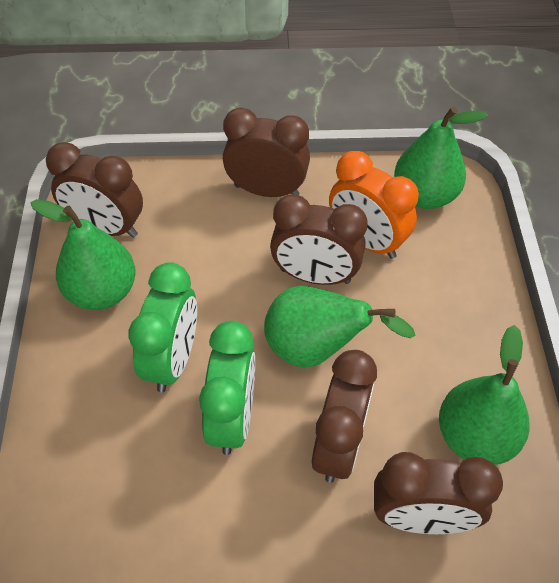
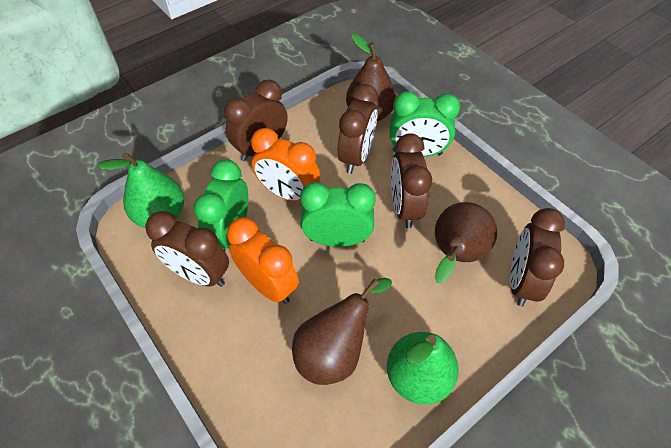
brown pear: none = 0 -> [292,278,392,385] [346,33,396,122] [435,202,497,283] = 3
green clock: [129,262,197,392] [199,321,255,455] = 2 -> [194,159,248,251] [300,182,376,247] [390,91,460,157] = 3
green pear: [31,199,136,310] [264,286,416,368] [394,107,488,209] [439,325,529,465] = 4 -> [97,152,184,228] [387,332,459,405] = 2
orange clock: [329,151,419,259] = 1 -> [227,217,299,304] [251,128,320,202] = 2

